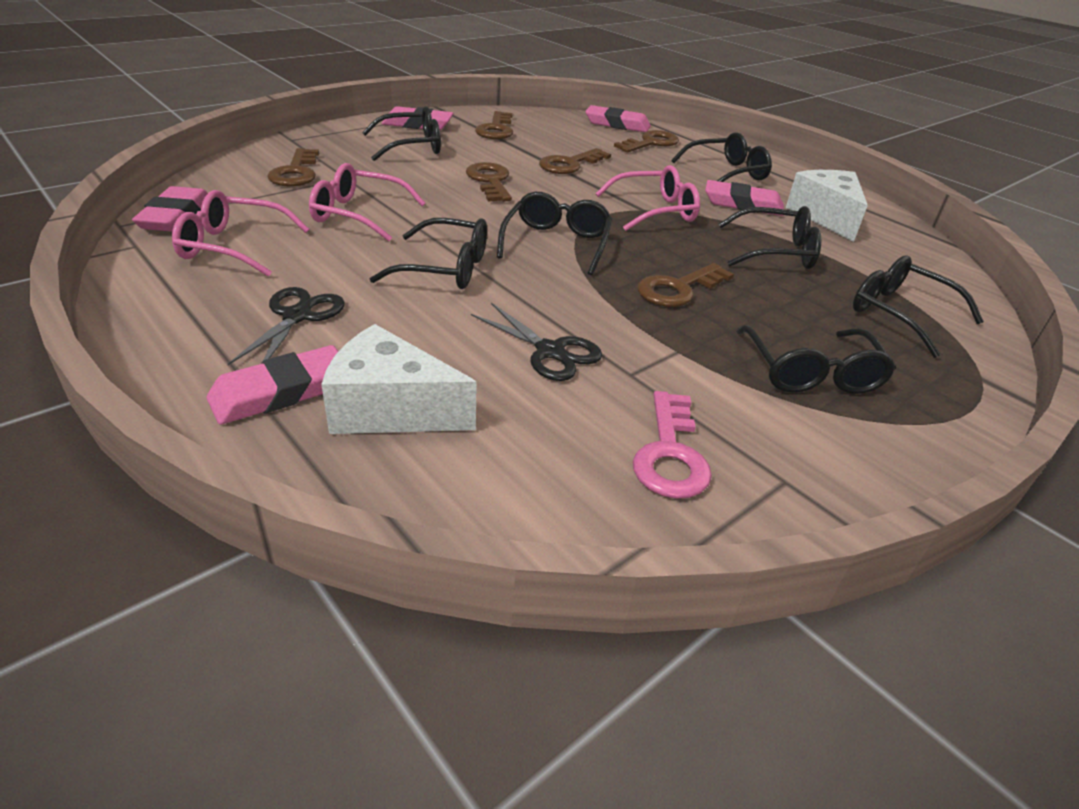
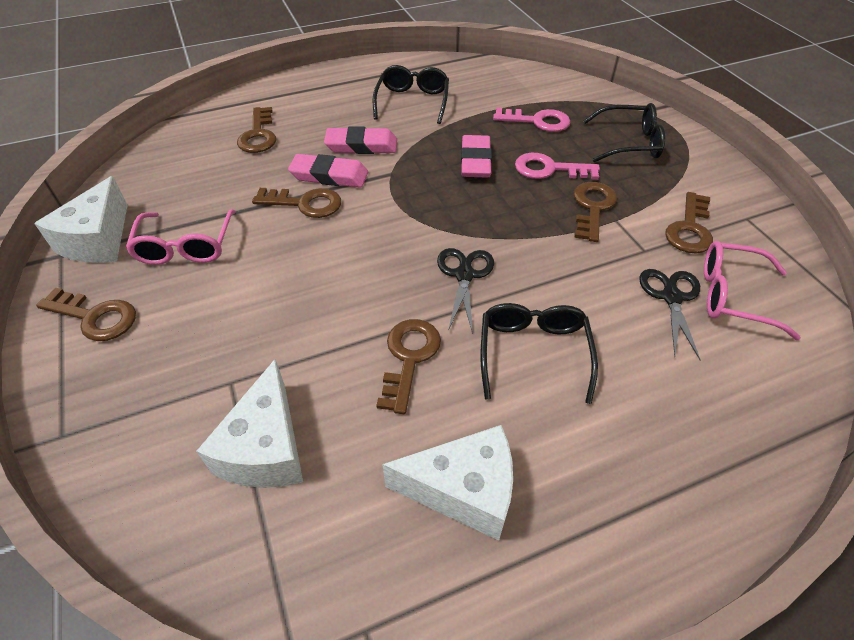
black glasses: [362,106,441,161] [370,218,487,289] [497,192,612,275] [672,132,772,182] [719,206,821,269] [736,325,896,394] [853,255,984,358] = 7 -> [372,65,449,124] [480,303,598,404] [583,103,665,162] = 3
pink eraser: [132,186,208,232] [206,345,338,424] [382,106,454,130] [585,105,651,132] [705,180,784,216] = 5 -> [288,154,368,188] [324,127,397,154] [461,135,492,178] = 3
pink glasses: [172,190,309,277] [309,163,425,241] [596,165,700,231] = 3 -> [126,209,236,265] [704,241,801,340] = 2
pink key: [633,391,712,499] = 1 -> [493,107,570,132] [515,153,600,180] = 2
white cheese: [321,324,477,434] [786,170,868,242] = 2 -> [34,176,128,263] [196,359,303,488] [382,425,513,540] = 3

